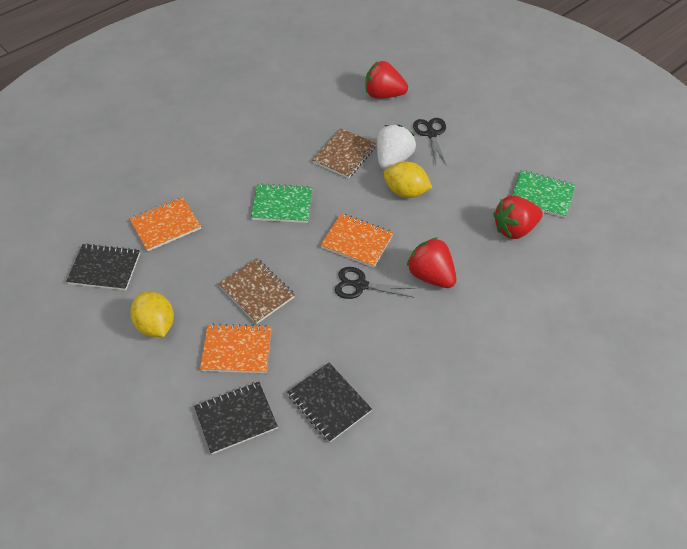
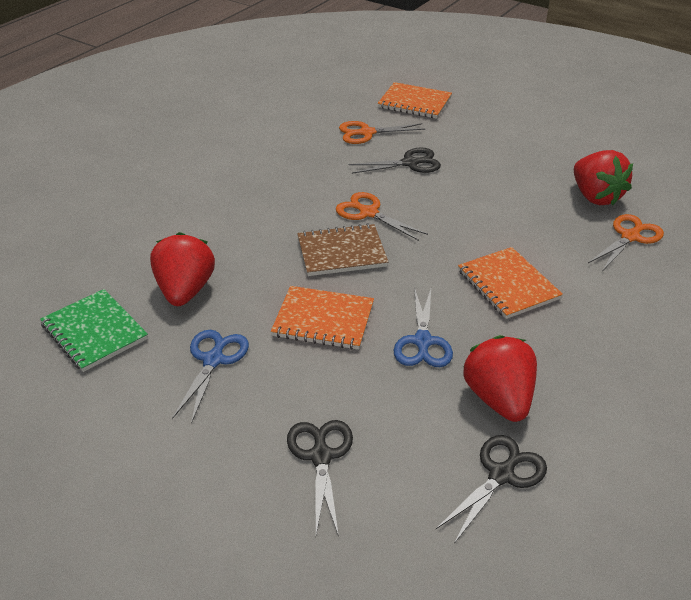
black notebook: [66,243,140,290] [194,382,278,454] [287,363,372,443] = 3 -> none = 0
black scissors: [335,267,415,299] [413,118,447,166] = 2 -> [287,420,353,536] [349,147,441,174] [436,435,547,544] = 3
blue scissors: none = 0 -> [172,330,249,424] [394,287,453,367] = 2
brown notebook: [218,258,295,324] [313,128,376,178] = 2 -> [297,223,388,276] = 1
green notebook: [251,183,313,223] [512,170,575,218] = 2 -> [40,289,148,372] = 1
orange scissors: none = 0 -> [336,192,428,241] [339,121,425,144] [588,214,664,270] = 3
white strawberry: [377,125,416,170] = 1 -> none = 0
yellow lemon: [130,291,174,337] [383,161,432,198] = 2 -> none = 0

